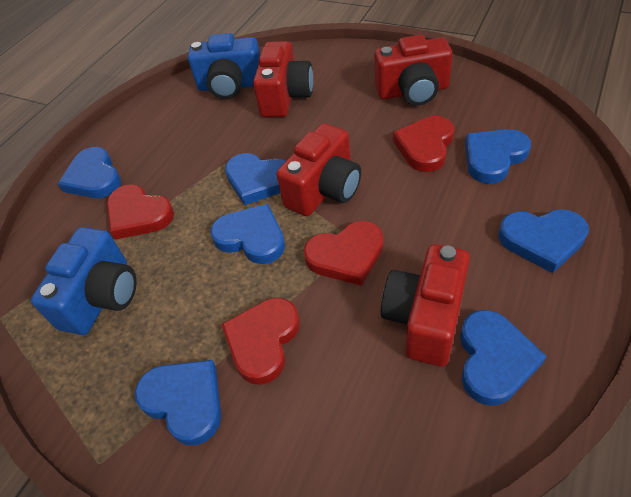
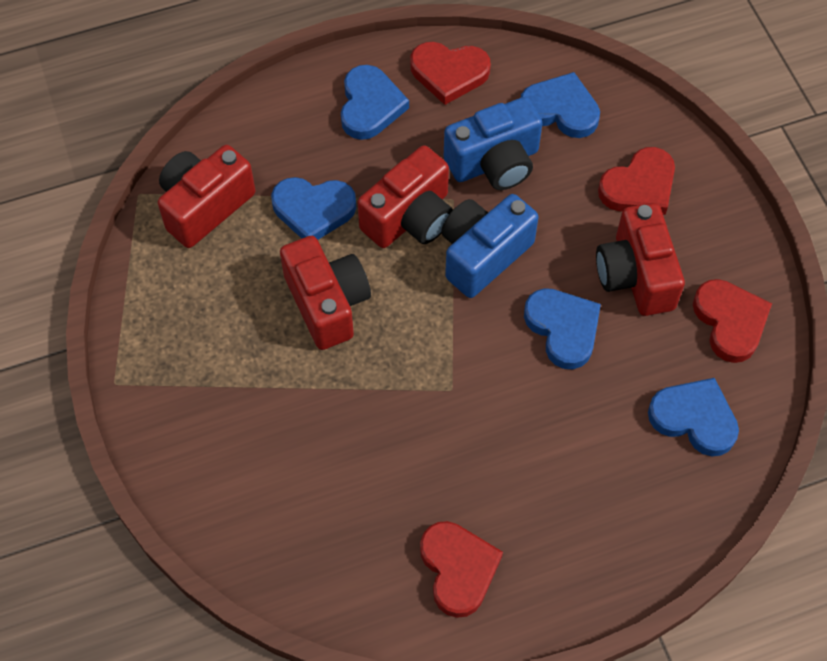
blue heart: [58,147,121,198] [135,360,221,445] [211,204,285,264] [225,153,286,205] [460,310,546,406] [465,129,531,184] [499,209,589,273] = 7 -> [271,177,356,240] [341,65,409,140] [521,72,600,138] [524,288,601,369] [648,378,739,456] = 5

